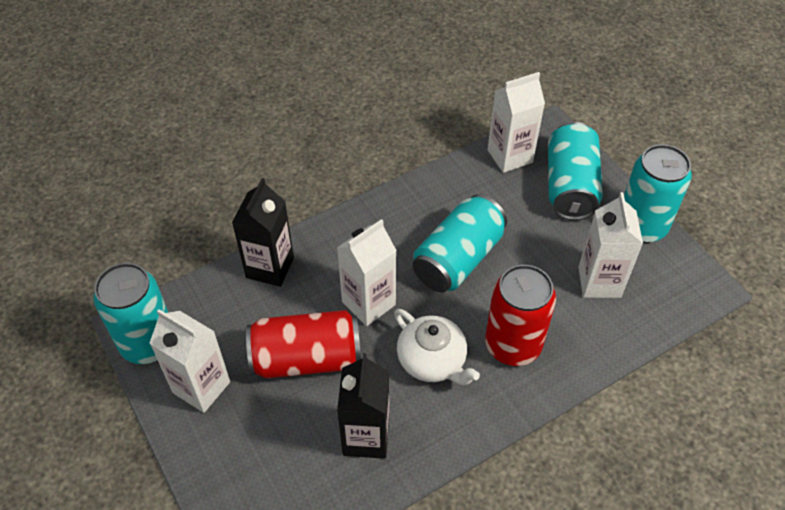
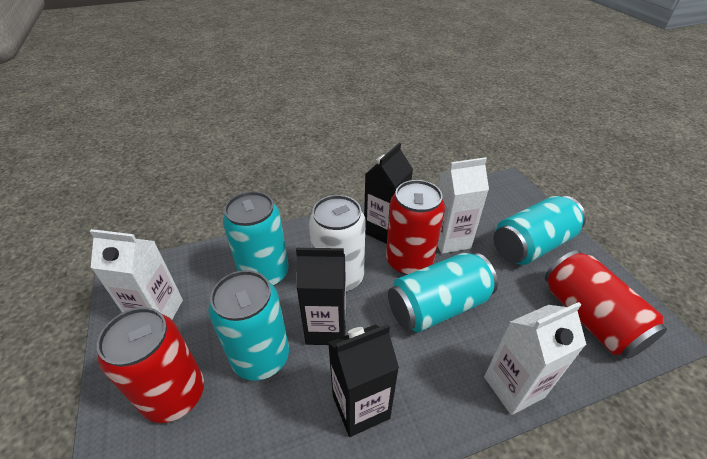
black carton: [232,178,294,287] [337,353,389,459] = 2 -> [296,248,346,345] [328,324,399,437] [364,143,413,244] = 3
red can: [246,310,361,379] [485,265,556,366] = 2 -> [97,307,204,423] [386,180,445,275] [545,250,667,359] = 3
white can: none = 0 -> [309,195,366,292] = 1
white carton: [149,309,230,413] [337,219,397,326] [487,72,545,173] [578,192,643,298] = 4 -> [90,229,183,319] [437,157,489,254] [484,302,586,415] = 3
white teapot: [394,309,480,385] = 1 -> none = 0

